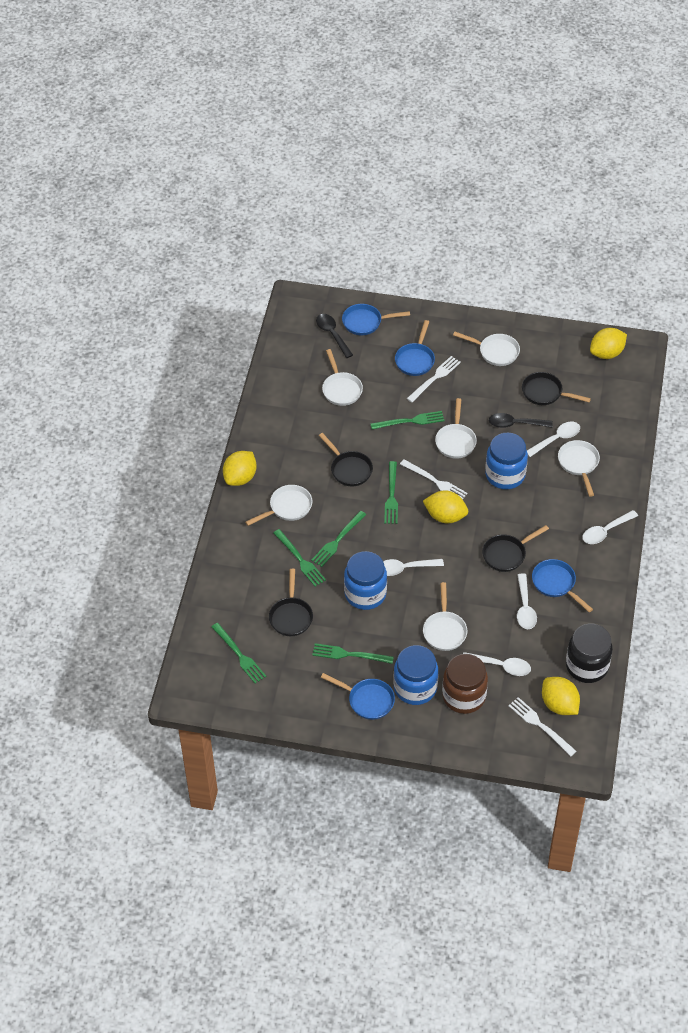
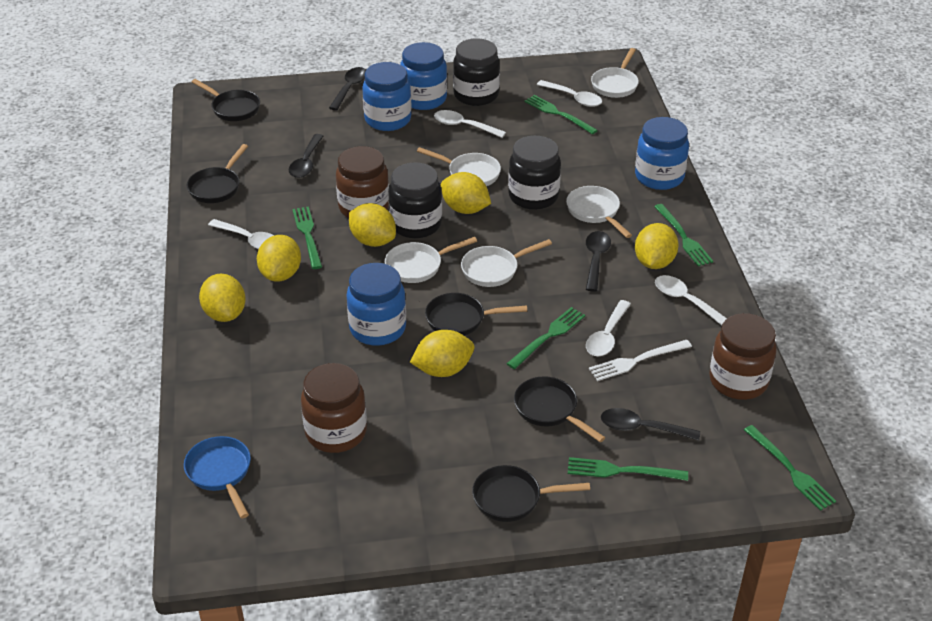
black jar: [566,624,613,683] = 1 -> [388,162,442,239] [453,38,500,106] [508,135,561,210] = 3
black pan: [269,569,313,636] [319,433,373,486] [482,525,549,572] [522,372,591,405] = 4 -> [187,144,248,203] [192,79,260,121] [425,293,527,336] [472,465,590,522] [514,376,606,442] = 5
black spoon: [316,314,353,358] [489,413,553,428] = 2 -> [289,134,323,178] [329,67,366,110] [586,231,611,292] [601,408,700,441] = 4
blue jar: [344,551,387,610] [394,645,438,705] [485,433,528,489] = 3 -> [346,263,406,346] [362,62,412,131] [400,42,447,110] [635,117,689,190] = 4
blue pan: [321,673,395,720] [342,304,410,335] [395,320,435,376] [532,559,593,612] = 4 -> [184,436,251,519] = 1
brown jar: [442,654,488,714] = 1 -> [301,363,367,453] [336,146,389,218] [709,313,777,400] = 3
white fork: [400,459,467,499] [407,356,461,402] [508,697,576,756] = 3 -> [589,340,692,381] = 1
white pan: [245,485,312,526] [322,349,363,406] [423,582,467,651] [435,398,477,459] [453,332,520,366] [558,440,600,497] = 6 -> [385,237,477,283] [417,147,501,186] [461,239,552,287] [566,186,632,238] [591,48,639,98] = 5
yellow lemon: [223,451,257,486] [423,490,468,523] [542,677,580,715] [590,328,627,359] = 4 -> [199,274,246,322] [257,235,301,282] [349,203,396,247] [410,330,474,377] [441,172,491,214] [635,223,679,269] = 6

